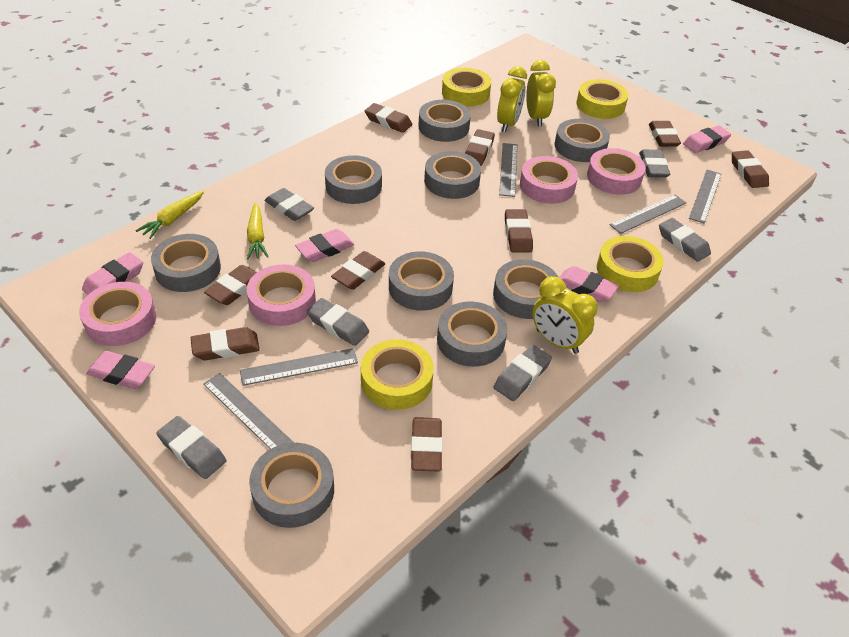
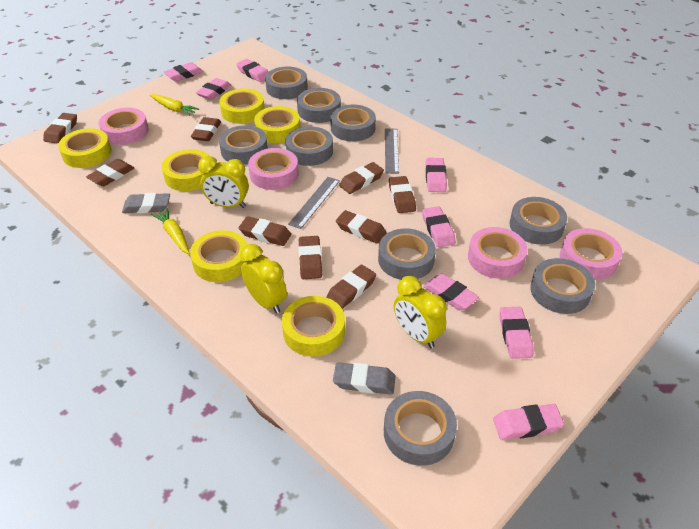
grey eraser: [157,416,226,479] [265,188,314,221] [307,298,369,346] [493,345,552,401] [639,149,670,178] [659,218,711,262] = 6 -> [122,193,170,214] [333,362,395,395] = 2
grey ruler: [203,373,294,449] [240,348,358,386] [499,143,517,197] [609,195,686,234] [689,170,721,223] = 5 -> [288,177,340,229] [385,128,399,174] = 2
pink eraser: [82,252,143,295] [86,351,155,389] [295,229,354,262] [559,266,619,302] [683,125,731,153] = 5 -> [164,62,203,82] [196,78,231,100] [236,59,268,82] [422,206,456,247] [423,274,479,310] [425,158,447,192] [493,404,564,440] [500,307,533,359] = 8
yellow tape: [361,339,434,410] [442,68,491,106] [576,79,628,119] [597,236,664,292] = 4 -> [58,128,111,168] [162,149,209,191] [190,230,247,282] [219,89,265,124] [254,106,300,143] [282,296,345,357] = 6

